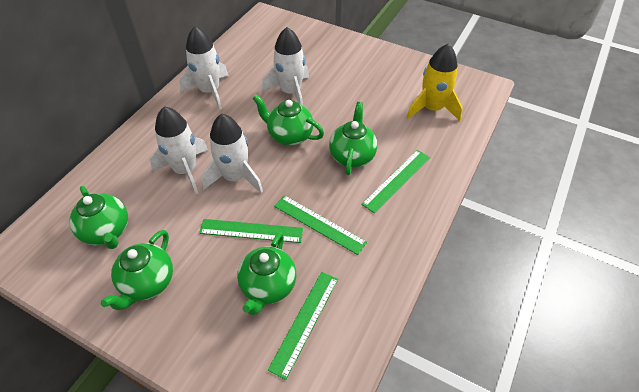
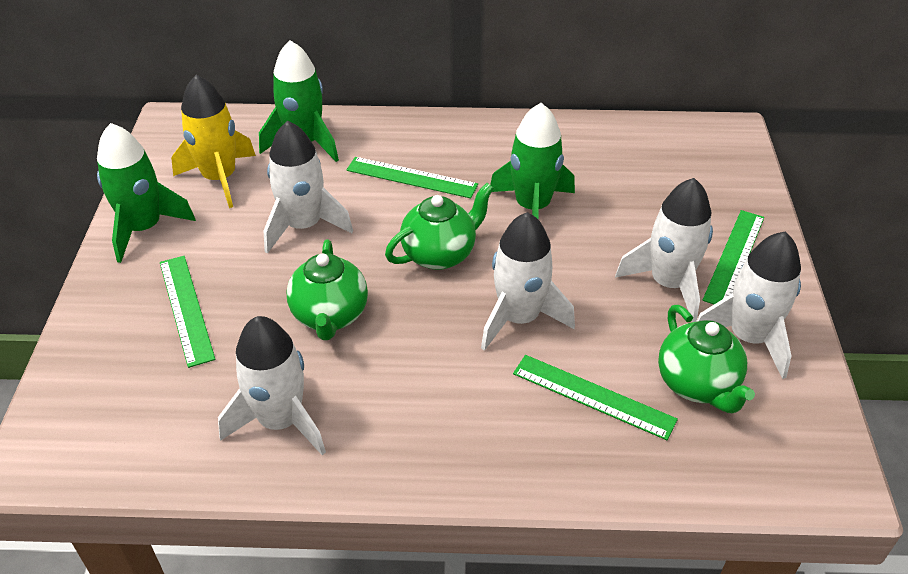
green rocket: none = 0 -> [97,123,196,263] [259,40,339,162] [490,103,575,219] = 3
green teapot: [69,186,128,249] [101,230,173,310] [237,232,296,315] [253,94,324,146] [329,102,377,175] = 5 -> [286,240,368,340] [385,183,494,270] [658,305,755,413] = 3
white rocket: [150,106,208,194] [179,26,229,109] [201,114,263,193] [262,27,309,105] = 4 -> [218,316,326,456] [264,121,353,254] [481,212,575,351] [615,178,713,322] [696,232,801,379] = 5

